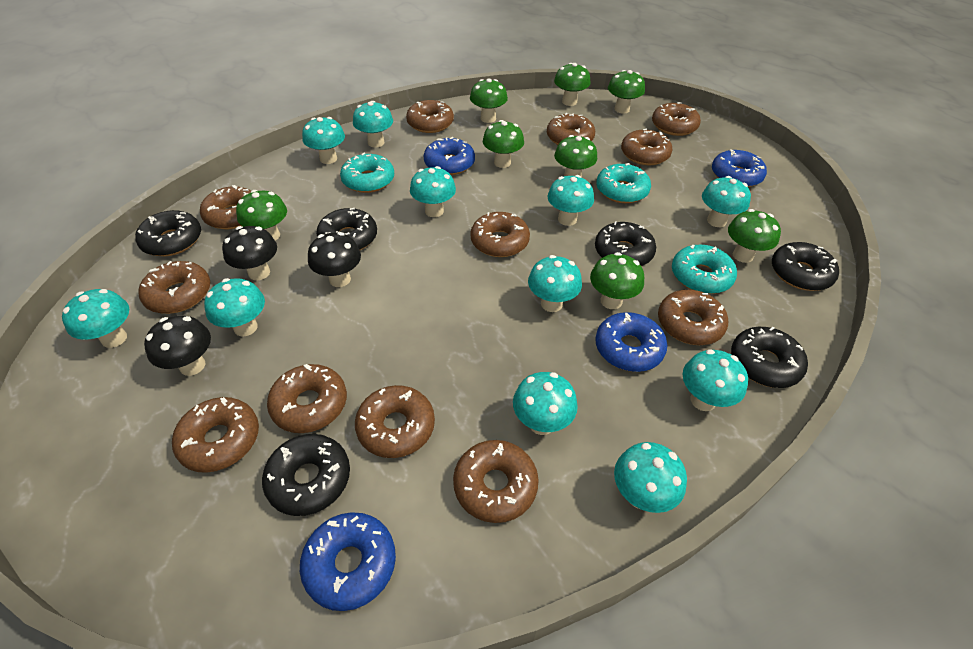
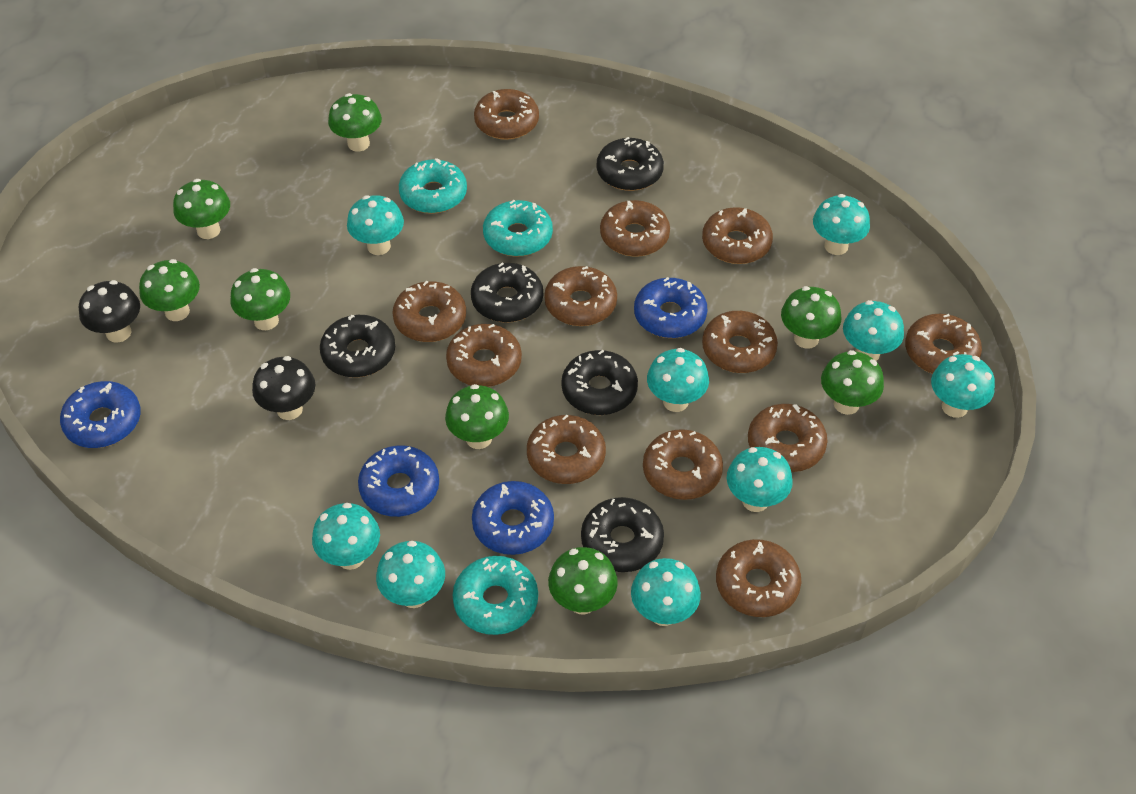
black donut: [135,210,201,256] [262,434,350,516] [316,208,377,250] [595,221,656,266] [731,327,808,388] [772,242,839,291] = 6 -> [320,315,395,378] [471,263,543,323] [561,350,638,415] [581,497,664,572] [597,137,664,191] = 5
black mushroom: [144,315,211,376] [222,226,277,280] [308,232,361,287] = 3 -> [79,280,140,343] [252,356,315,420] = 2
turquoise mushroom: [62,289,129,348] [204,278,265,337] [302,117,345,164] [353,101,393,147] [410,166,456,217] [513,372,578,435] [528,255,582,312] [548,175,594,226] [614,442,687,513] [683,349,748,411] [702,176,751,227] = 11 -> [312,503,380,570] [347,195,404,255] [376,541,445,608] [631,558,701,626] [647,348,709,412] [727,447,793,512] [813,194,870,255] [843,300,904,361] [931,354,995,418] = 9

